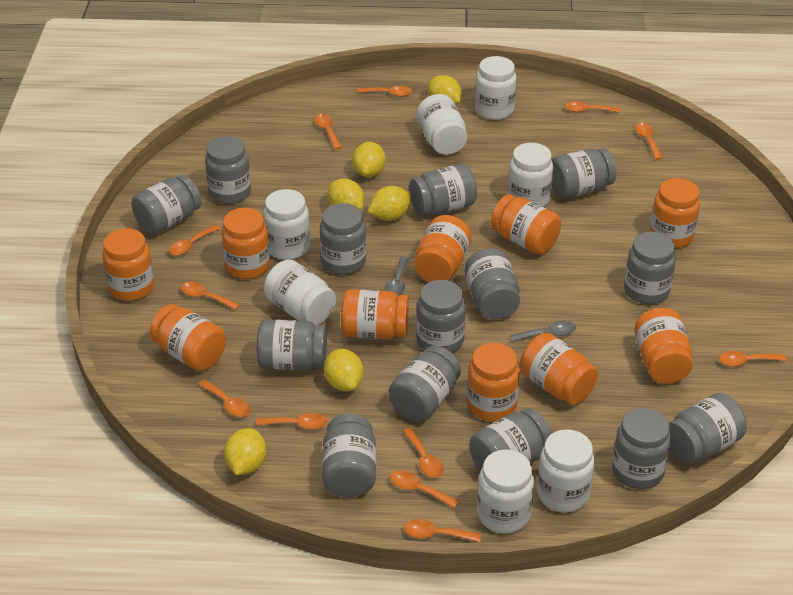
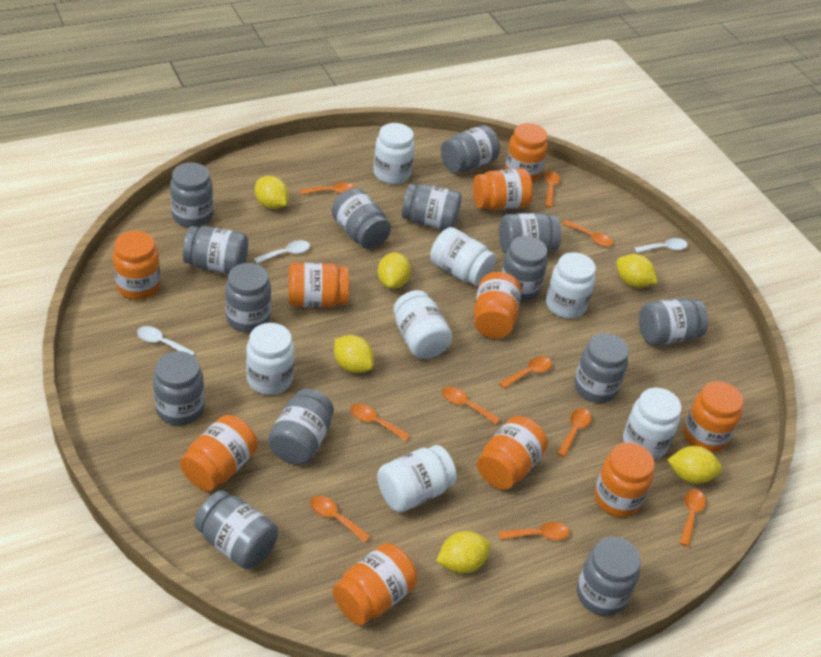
grey spoon: [385,257,409,296] [510,321,576,342] = 2 -> none = 0
orange spoon: [169,225,221,256] [181,282,240,310] [198,380,250,417] [256,413,328,430] [315,114,342,150] [357,86,412,97] [390,470,459,509] [403,428,444,478] [404,519,481,542] [565,101,621,113] [635,123,663,160] [719,351,787,367] = 12 -> [300,182,355,194] [310,496,371,543] [350,404,410,441] [442,387,500,424] [499,356,552,389] [499,522,569,540] [544,171,560,208] [557,408,591,457] [562,220,613,247] [680,489,706,547] = 10
white spoon: none = 0 -> [137,326,195,356] [254,240,310,264] [634,238,688,253] = 3

